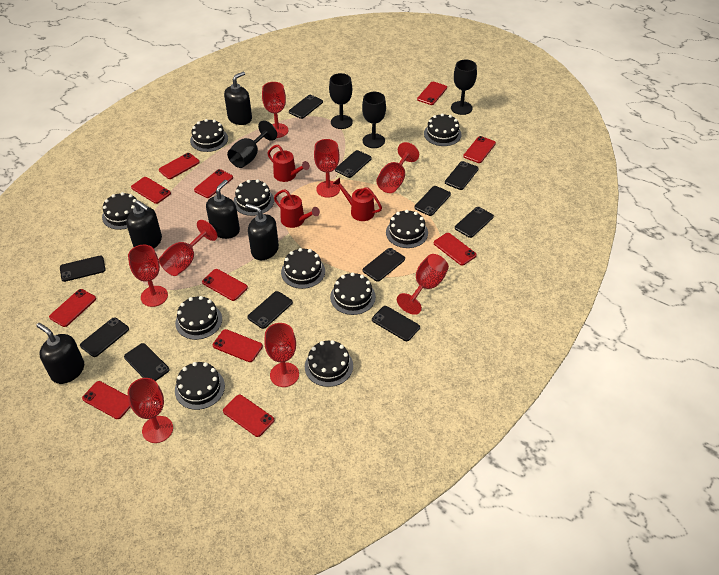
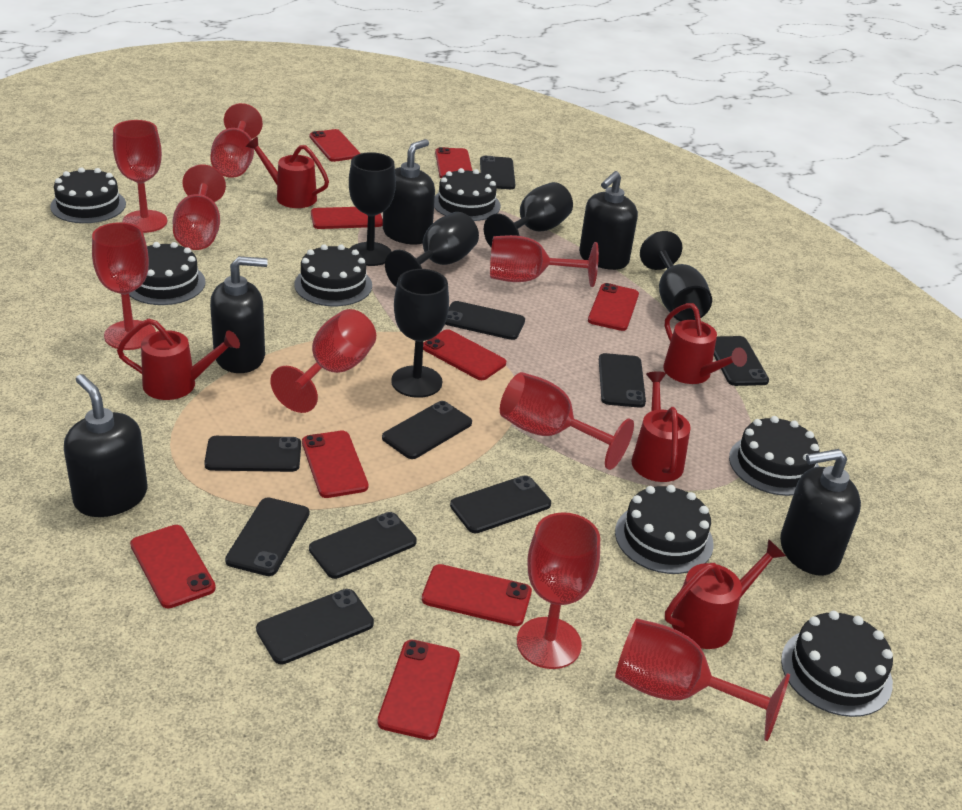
black cake: [102,192,137,230] [175,296,222,340] [175,362,225,410] [190,119,228,152] [233,179,274,216] [281,248,325,289] [305,340,353,387] [330,272,376,315] [386,210,428,248] [424,113,461,146] = 10 -> [50,167,126,223] [129,242,206,305] [294,244,372,306] [434,168,501,221] [615,485,714,574] [729,416,819,496] [781,611,893,717] = 7
black goblet: [227,121,277,168] [329,73,353,129] [362,92,386,148] [451,59,477,115] = 4 -> [349,152,396,266] [385,212,479,287] [391,269,449,398] [484,182,573,248] [640,231,712,321] = 5
black phone: [60,256,106,282] [80,317,129,357] [124,343,169,381] [247,291,293,329] [289,95,323,119] [335,150,371,178] [363,248,405,282] [372,306,420,341] [414,186,451,216] [445,161,479,190] [455,207,494,238] = 11 -> [204,436,301,472] [225,497,310,576] [256,589,374,665] [309,512,417,579] [382,401,472,459] [445,301,525,340] [450,475,551,533] [480,156,515,189] [599,353,646,408] [714,336,769,386] = 10
red goblet: [128,245,168,307] [128,378,173,443] [159,220,218,276] [262,82,288,138] [264,323,299,387] [314,139,340,198] [376,142,419,193] [397,254,449,315] = 8 -> [92,222,156,350] [113,120,167,233] [173,164,226,250] [210,103,263,178] [270,309,376,413] [490,235,599,287] [500,372,634,470] [517,512,600,669] [615,619,790,741] = 9
red phone: [49,289,96,327] [82,381,130,419] [131,177,171,204] [159,153,200,179] [194,169,233,198] [202,269,248,301] [213,329,263,362] [223,395,274,437] [417,82,447,105] [434,233,477,266] [463,136,496,163] = 11 -> [130,525,216,609] [302,431,368,498] [309,129,360,162] [311,207,383,229] [377,640,460,740] [422,564,532,626] [423,329,506,380] [435,147,472,178] [588,283,639,331] = 9
red watering can: [267,145,310,182] [274,190,320,228] [333,178,382,221] = 3 -> [117,319,240,400] [246,137,329,208] [632,371,691,482] [663,303,747,384] [665,539,786,649] = 5

